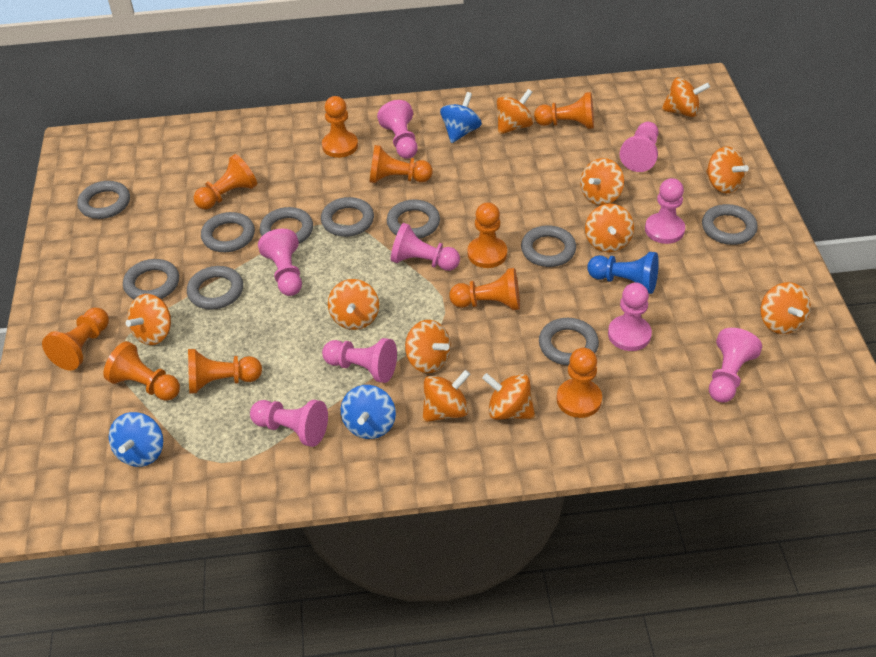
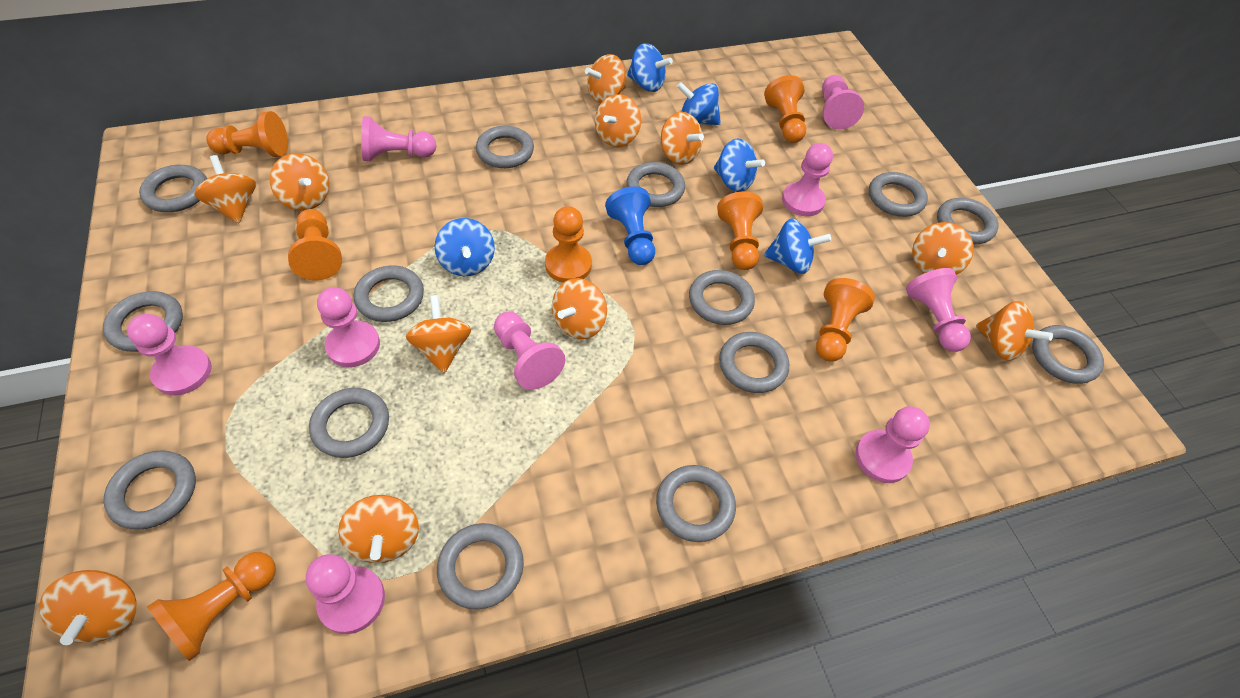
blue spinning top: [109,412,163,467] [341,385,396,439] [440,92,482,143] = 3 -> [435,218,495,276] [627,43,673,92] [677,82,721,125] [714,138,765,192] [764,219,831,274] = 5
grey ring: [77,181,130,219] [123,259,179,299] [187,266,243,310] [201,212,255,252] [260,207,313,244] [321,197,374,237] [387,200,440,239] [521,225,576,267] [539,318,599,365] [702,204,758,245] = 10 -> [103,291,183,352] [103,450,196,530] [139,165,207,212] [309,388,389,458] [354,266,424,322] [437,523,524,609] [476,126,534,168] [626,162,685,207] [656,465,736,542] [689,270,755,325] [719,332,789,393] [869,172,928,217] [937,198,999,244] [1032,325,1104,384] = 14
orange pawn: [42,308,109,371] [103,341,180,401] [188,349,262,394] [194,154,257,209] [322,96,358,158] [370,145,433,183] [449,268,520,310] [467,202,507,268] [534,92,594,129] [557,348,602,418] = 10 -> [147,552,276,661] [206,111,288,157] [288,209,342,281] [545,206,592,283] [717,191,763,270] [764,75,806,143] [816,278,875,362] = 7

